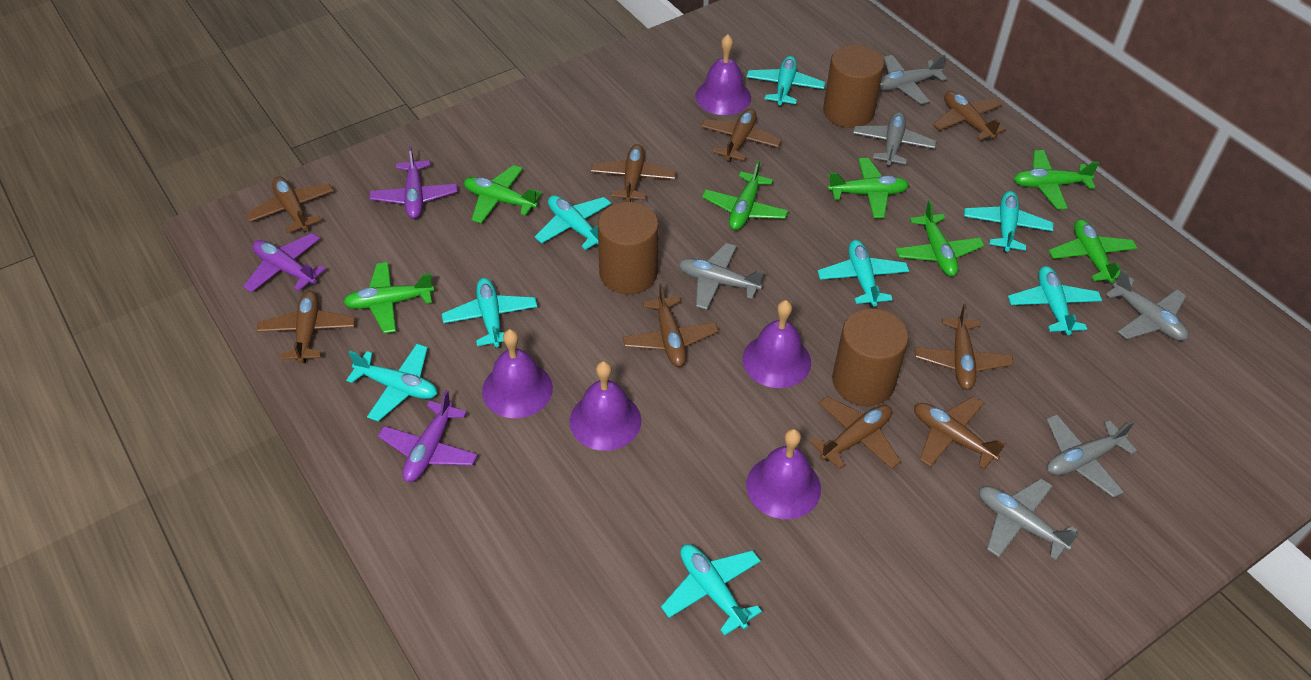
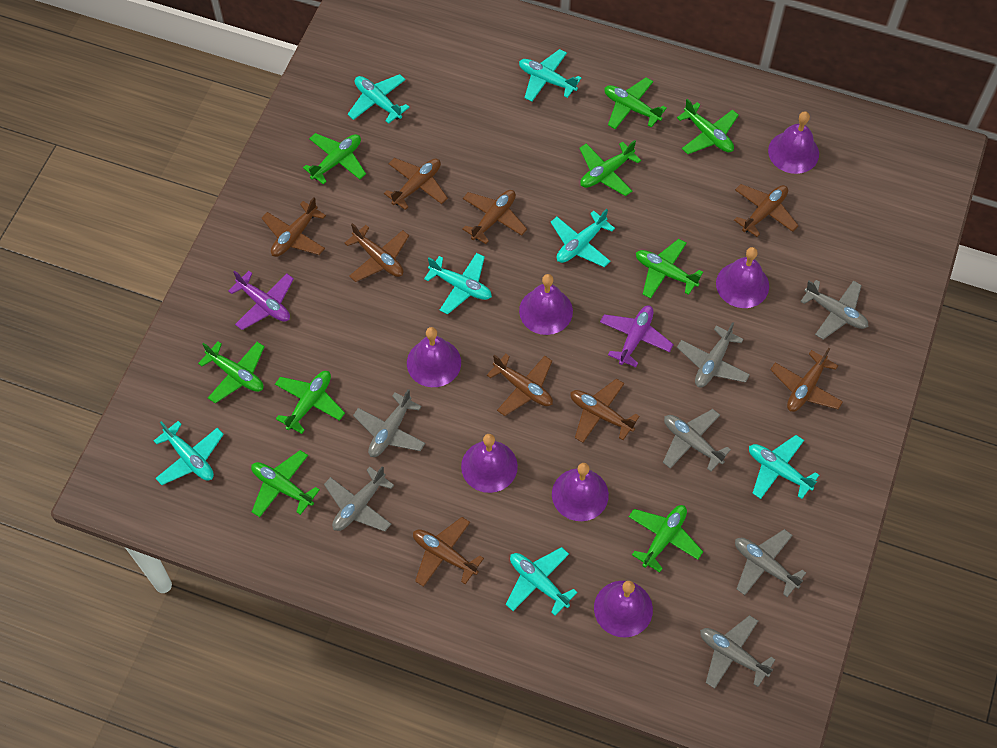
brown cylinder: [598,202,659,294] [823,45,884,128] [832,308,909,406] = 3 -> none = 0
green plane: [343,262,434,333] [464,165,542,223] [702,160,788,230] [828,158,909,218] [895,200,985,276] [1014,150,1099,209] [1049,219,1137,284] = 7 -> [198,341,265,403] [251,450,320,517] [275,371,345,434] [303,133,366,185] [579,140,641,196] [604,77,667,129] [629,505,703,573] [636,239,703,299] [677,99,739,154] = 9
grey plane: [678,243,764,310] [853,112,936,167] [880,55,947,104] [979,478,1078,560] [1046,414,1137,498] [1106,270,1188,341] = 6 -> [324,466,394,532] [353,389,425,457] [663,409,731,472] [677,322,750,388] [700,615,776,689] [735,529,806,597] [800,280,868,340] = 7
purple bell: [482,329,553,418] [570,361,641,451] [695,34,751,115] [743,300,811,388] [746,429,821,519] = 5 -> [407,327,461,387] [461,434,518,493] [519,274,573,335] [552,463,609,521] [594,581,653,638] [716,247,769,308] [768,111,819,174] = 7
purple plane: [243,233,326,293] [370,146,458,219] [378,390,478,482] = 3 -> [228,270,294,330] [600,306,674,367] = 2
turquoise plane: [346,344,437,421] [442,278,537,347] [535,195,611,250] [661,544,762,636] [746,56,825,107] [818,240,909,307] [964,191,1053,253] [1008,266,1102,335] = 8 -> [154,421,224,485] [348,74,410,124] [424,253,492,314] [506,547,578,616] [519,49,581,102] [551,209,615,267] [749,435,819,499] = 7

